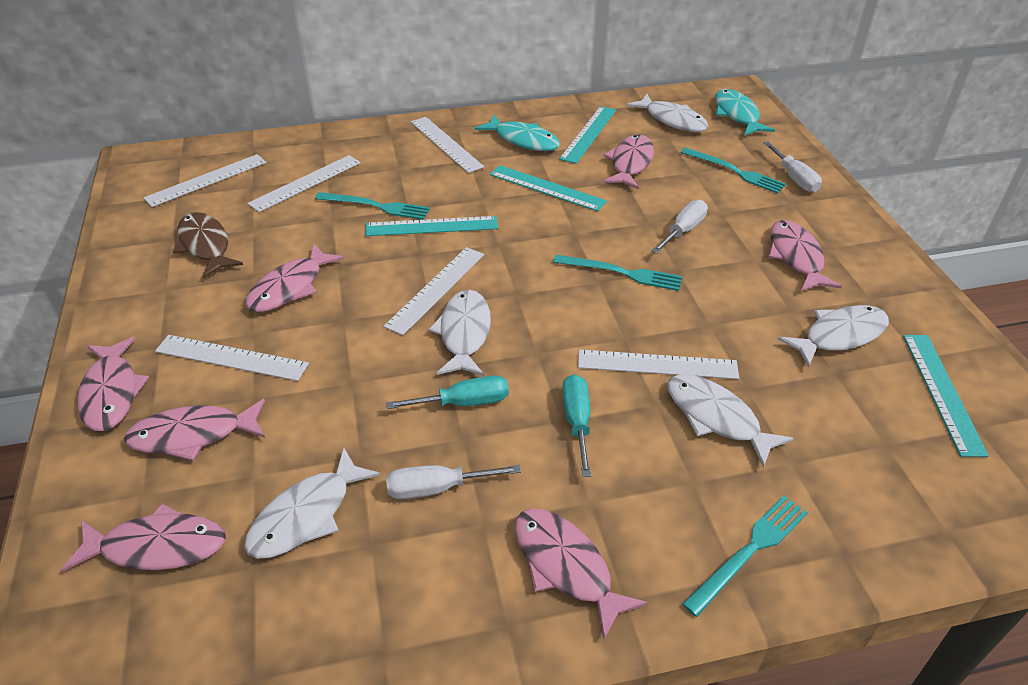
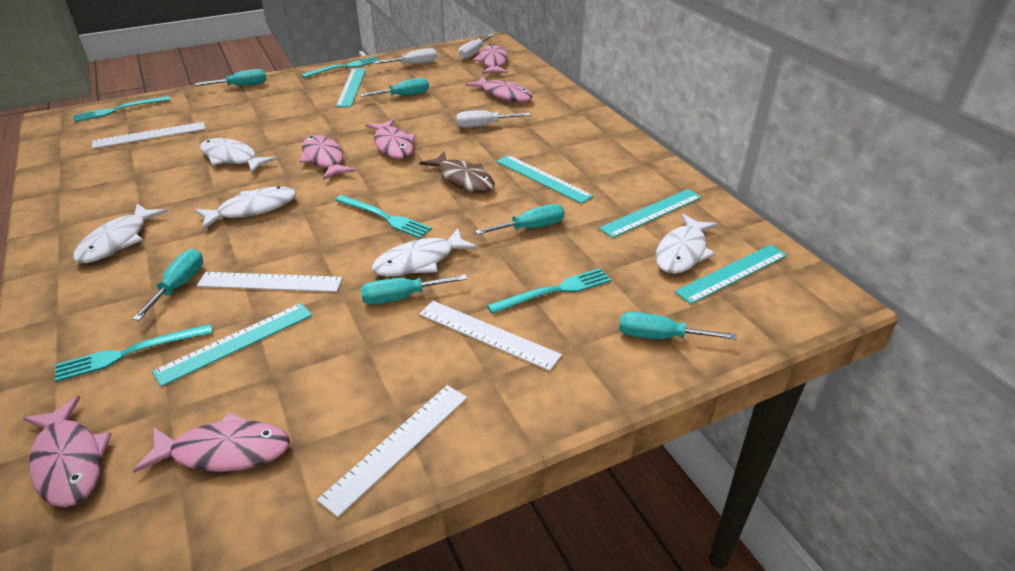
pink fish: [61,504,226,571] [78,337,149,431] [124,399,265,461] [246,244,344,312] [514,509,648,639] [603,135,654,189] [768,220,842,291] = 7 -> [23,396,112,507] [133,412,290,473] [299,135,356,180] [366,119,416,159] [465,76,533,102] [473,45,508,74] = 6
turquoise fish: [475,115,560,151] [715,89,775,136] = 2 -> none = 0
turquoise fork: [315,192,430,220] [553,255,682,291] [680,147,786,194] [682,496,808,617] = 4 -> [55,324,213,382] [73,96,170,122] [301,57,379,78] [335,195,432,238] [487,268,611,314] = 5
turquoise ruler: [365,216,498,236] [490,165,607,211] [559,106,616,164] [903,335,989,457] = 4 -> [152,303,312,387] [336,68,366,107] [496,155,594,204] [599,189,702,238] [674,245,787,304] = 5
turquoise screwdriver: [386,375,509,409] [562,374,591,477] = 2 -> [132,249,203,321] [195,69,267,86] [360,78,429,97] [360,274,467,304] [475,204,565,235] [619,312,737,340] = 6
white ruler: [143,154,267,207] [155,335,309,381] [247,155,361,212] [383,247,484,335] [411,117,484,173] [578,350,739,379] = 6 -> [92,122,205,149] [197,272,342,292] [317,385,467,517] [419,301,562,371] = 4

